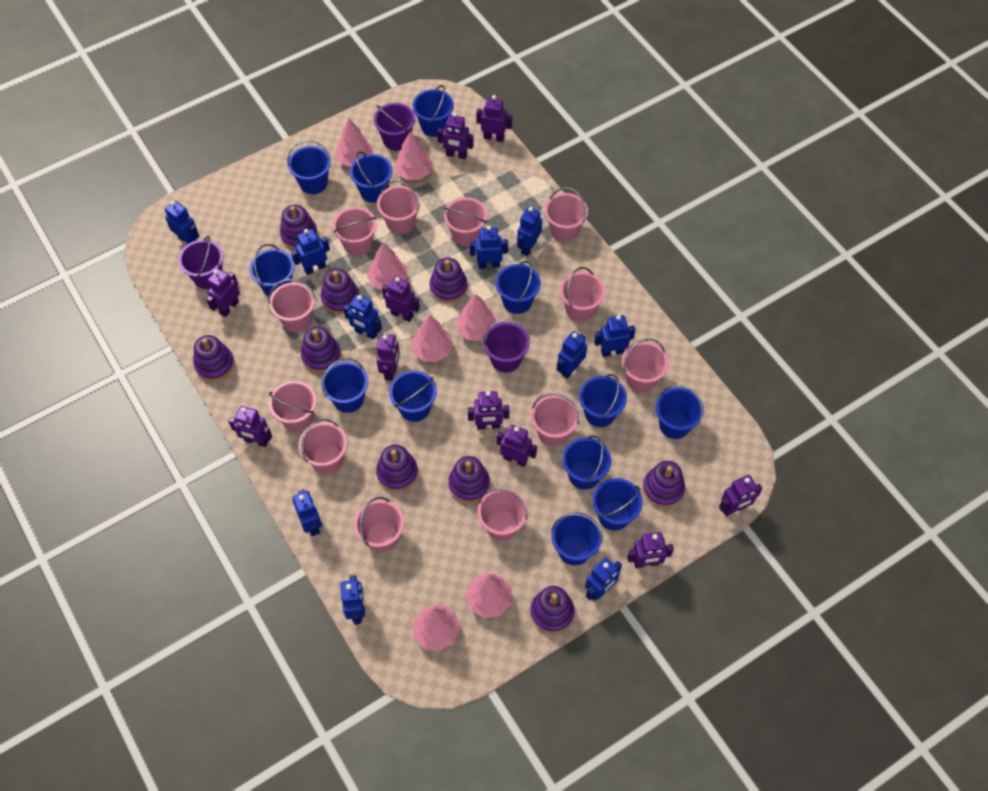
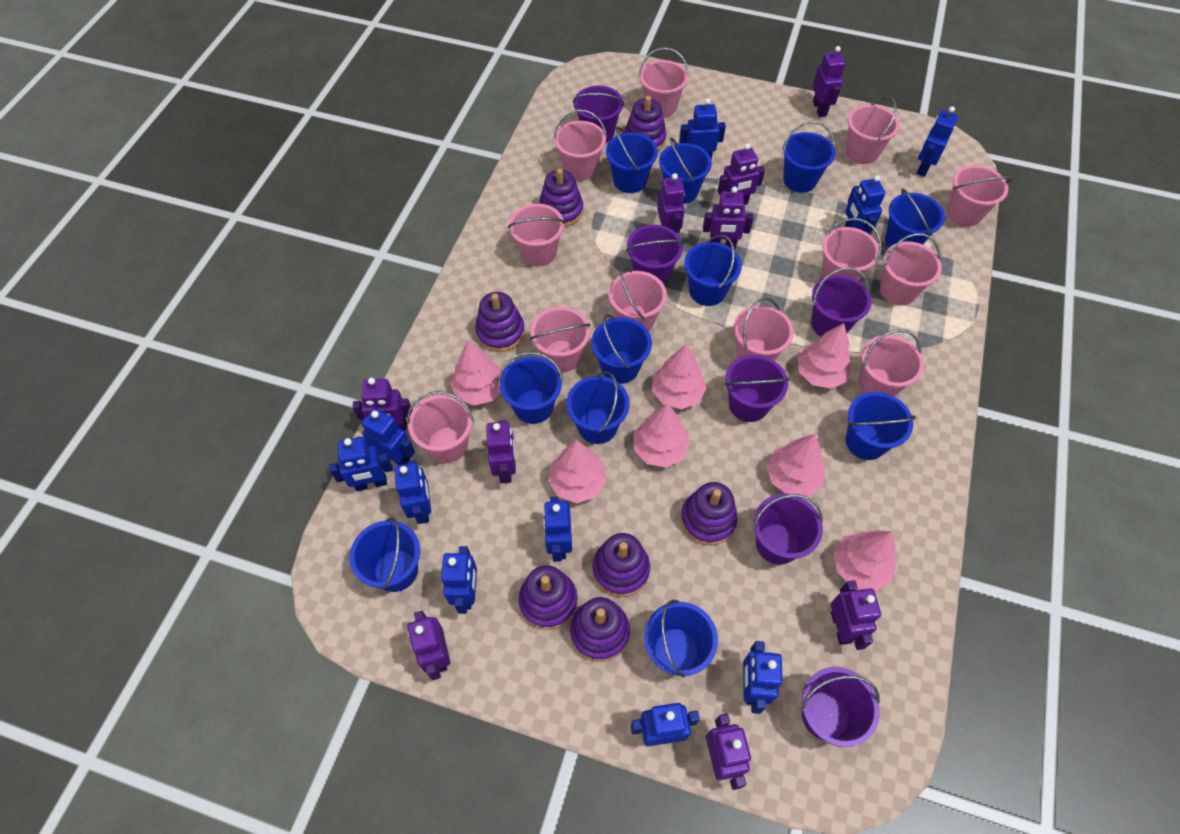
blue bucket: [249,244,294,297] [287,140,331,194] [321,358,368,413] [350,151,393,203] [389,370,437,422] [412,85,454,137] [496,261,541,314] [551,513,603,565] [562,435,611,490] [579,374,627,427] [593,478,643,531] [656,384,704,439] = 12 -> [350,518,420,592] [499,352,563,424] [566,371,630,444] [591,314,652,384] [606,127,658,193] [644,600,718,678] [659,138,712,204] [684,234,742,306] [782,121,835,193] [846,392,916,460] [885,189,945,248] = 11
purple bucket: [178,236,223,289] [374,103,415,151] [483,319,530,373] = 3 -> [573,86,624,143] [626,225,684,285] [725,355,790,422] [753,494,823,565] [801,667,880,747] [811,267,872,337] = 6
purple robot: [206,269,240,317] [228,406,272,447] [377,334,400,381] [382,277,420,322] [437,112,474,159] [468,391,509,430] [476,95,512,142] [496,424,537,467] [627,532,674,568] [719,475,763,516] = 10 -> [352,378,413,431] [407,611,450,680] [486,420,516,483] [657,173,685,233] [703,187,754,249] [706,714,751,790] [718,143,765,205] [813,46,845,117] [831,580,881,650] = 9
purple stacking toy: [193,335,234,381] [280,205,318,250] [301,326,341,373] [321,269,359,314] [376,445,418,492] [430,257,467,303] [448,456,490,503] [530,586,574,634] [643,461,685,508] = 9 -> [475,292,525,352] [518,565,577,630] [539,168,583,227] [570,597,630,662] [592,533,650,597] [625,96,667,151] [681,482,738,545] = 7

